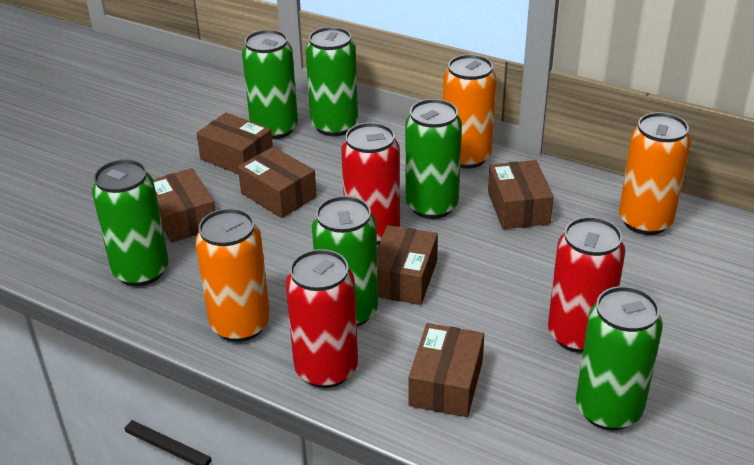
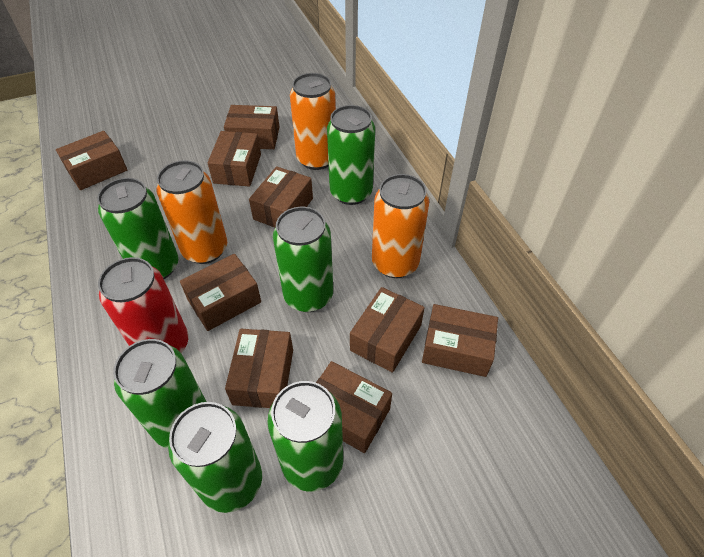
brown box: [153,168,215,243] [196,113,273,174] [238,147,317,218] [377,225,438,305] [409,323,484,417] [488,160,554,229] = 6 -> [56,131,127,190] [180,254,261,331] [207,131,261,187] [224,105,279,149] [225,329,293,408] [249,166,313,227] [316,361,392,453] [350,287,425,373] [422,304,498,377] = 9
red can: [286,249,358,388] [341,122,400,245] [548,217,626,353] = 3 -> [98,257,188,353] = 1

